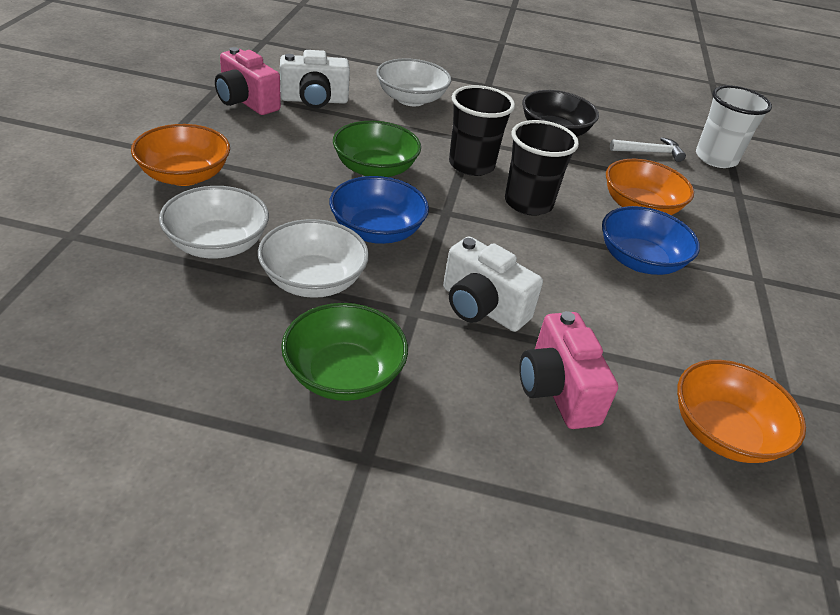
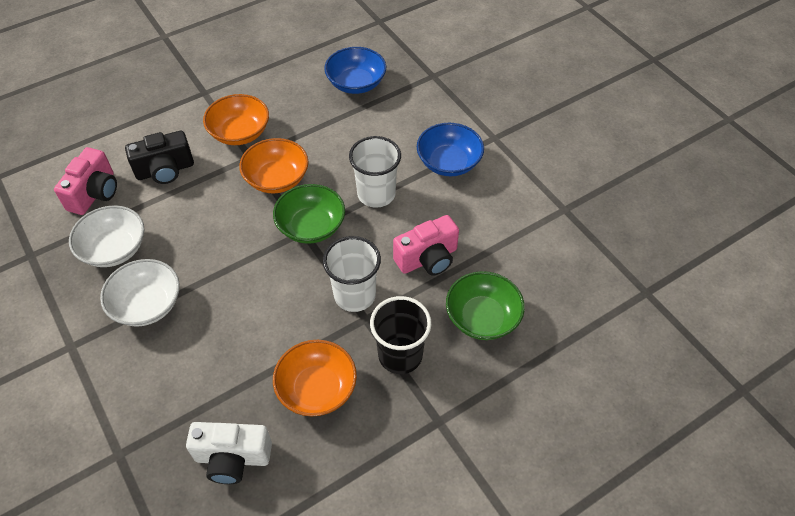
black bowl: [522,90,599,137] = 1 -> none = 0
black camera: none = 0 -> [125,131,194,184] = 1
black cup: [449,85,515,176] [505,120,579,215] = 2 -> [370,296,431,374] = 1
white bowl: [159,186,269,258] [258,219,369,298] [376,58,451,106] = 3 -> [69,205,144,267] [100,259,180,327] = 2
white camera: [280,50,350,108] [443,236,543,332] = 2 -> [186,422,272,484] = 1
white cup: [696,85,772,168] = 1 -> [323,236,381,312] [349,136,401,208] = 2
white hammer: [610,137,686,162] = 1 -> none = 0

